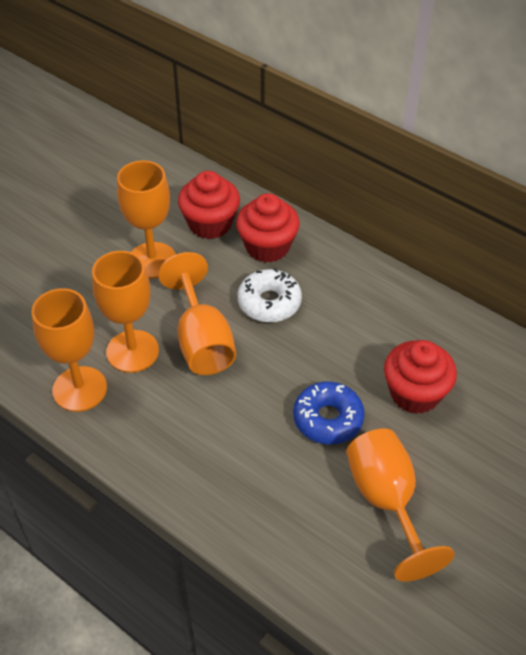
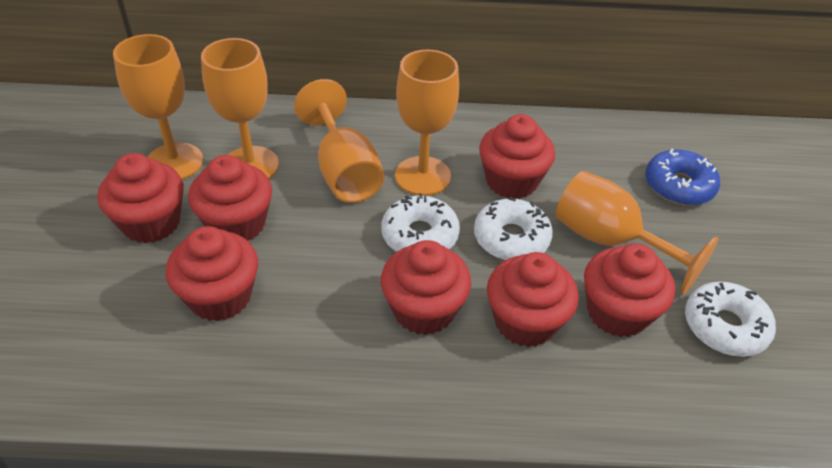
red cupcake: [178,171,240,239] [236,193,300,263] [384,340,457,414] = 3 -> [97,153,184,243] [166,226,258,321] [188,155,272,241] [381,240,471,335] [479,114,555,199] [487,252,579,347] [584,243,675,337] = 7
white donut: [237,268,302,322] = 1 -> [381,193,460,252] [474,197,553,260] [685,281,776,357] = 3

